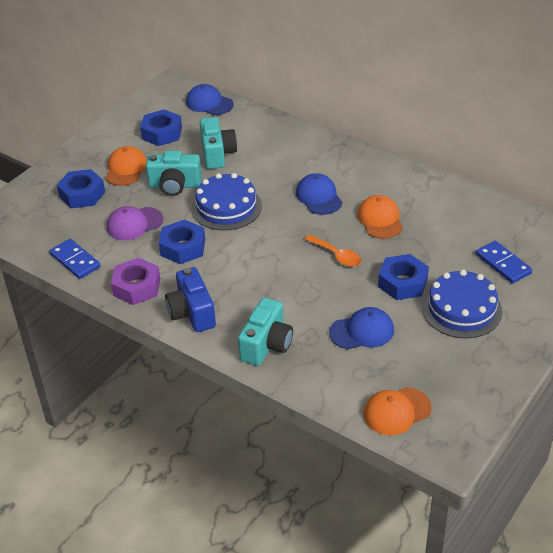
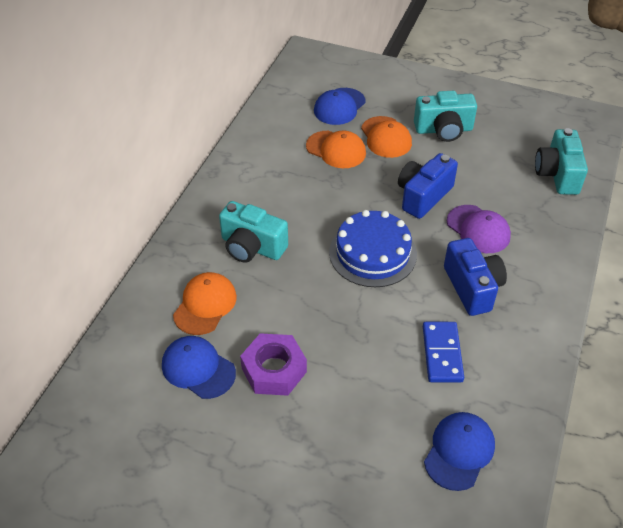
blue cake: [191,173,262,231] [422,270,502,338] = 2 -> [329,210,417,287] = 1
blue camera: [165,267,216,332] = 1 -> [398,153,458,219] [444,238,507,316] = 2
blue domino: [49,239,101,279] [476,241,532,284] = 2 -> [423,322,464,383] = 1
blue nut: [57,169,105,208] [140,109,182,146] [159,220,205,264] [378,254,429,300] = 4 -> none = 0
orange spoon: [304,235,361,267] = 1 -> none = 0

